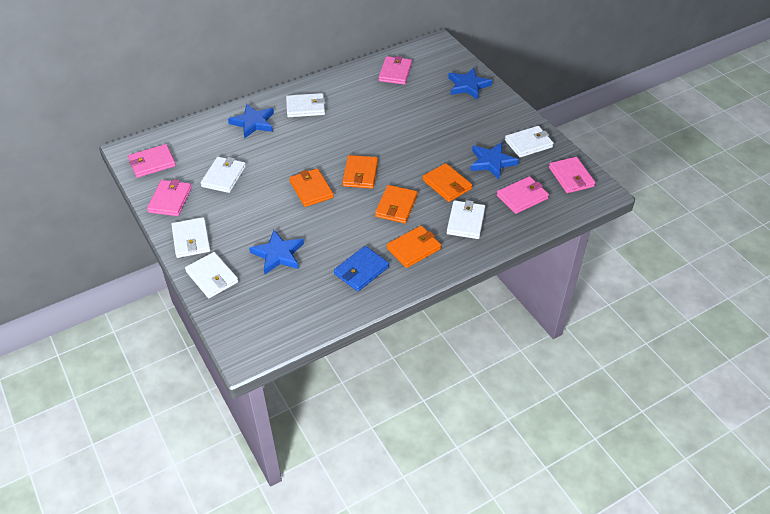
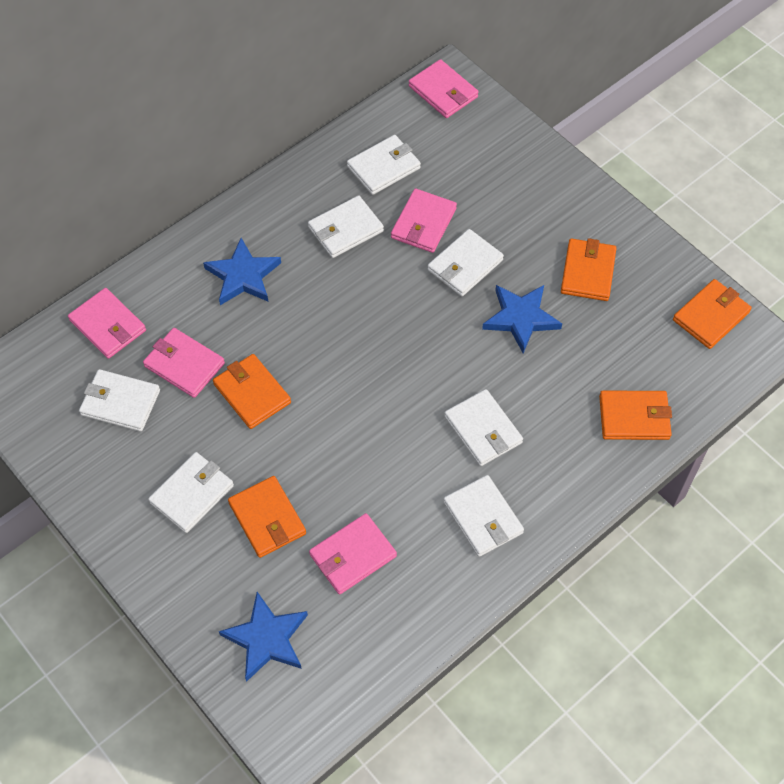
blue star: [228,104,274,139] [249,230,304,275] [448,68,492,100] [470,142,519,179] = 4 -> [203,238,281,305] [219,592,308,682] [482,285,562,353] = 3
blue wallet: [334,246,389,292] = 1 -> none = 0
white wallet: [171,217,210,258] [185,252,238,298] [201,157,246,193] [286,93,325,117] [447,200,485,239] [505,126,554,158] = 6 -> [79,369,160,432] [148,452,234,533] [308,195,384,258] [347,135,421,195] [428,229,504,296] [443,475,524,557] [444,389,523,466] = 7

